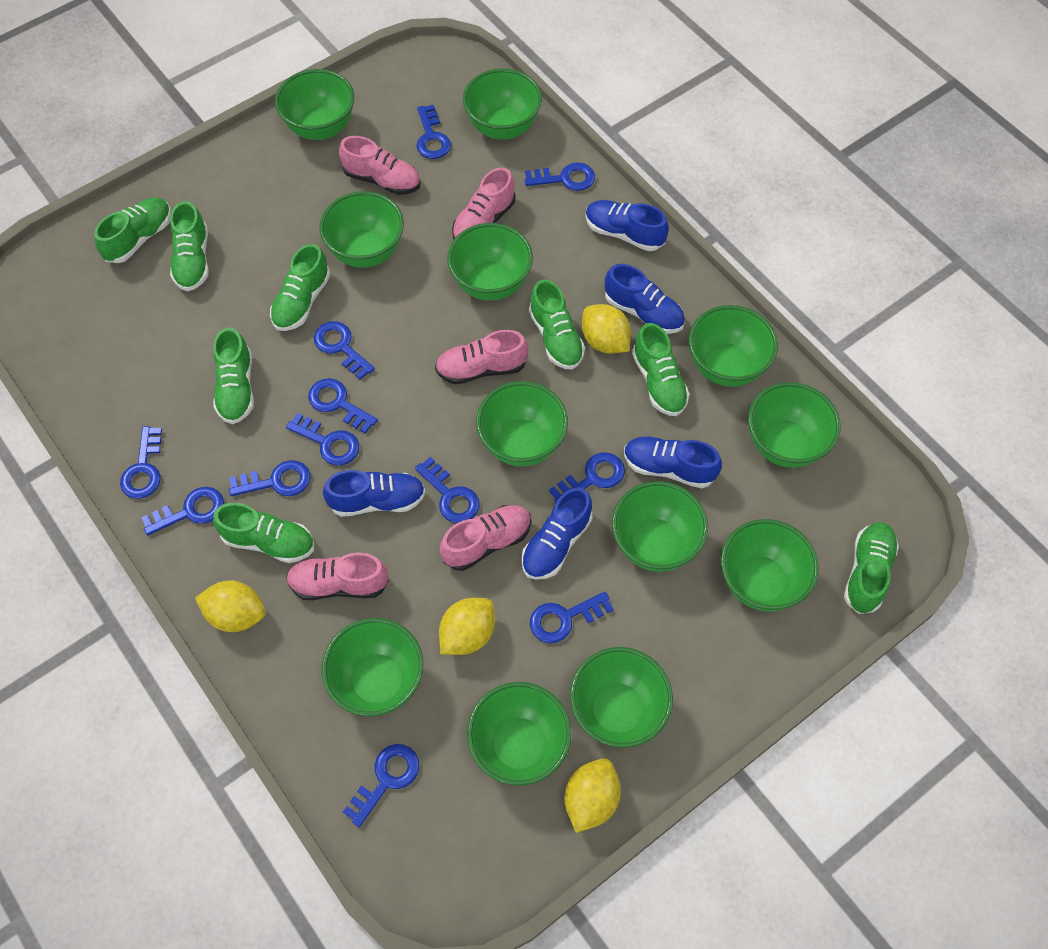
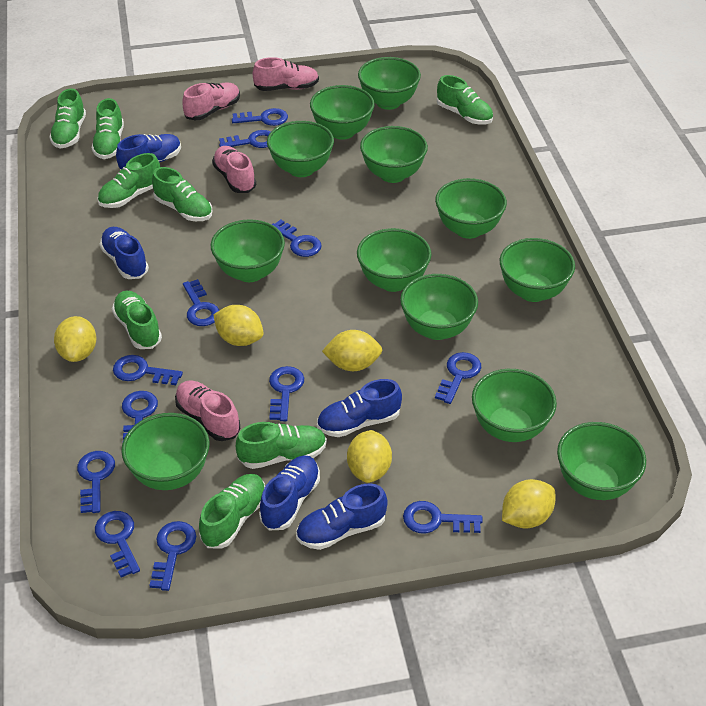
pink shoe: [286,552,389,600] [339,136,421,195] [435,330,528,384] [440,505,531,571] [452,167,515,239] = 5 -> [175,381,240,441] [182,83,240,120] [212,146,256,193] [253,57,319,91] = 4
yellow lemon: [195,580,266,632] [439,598,495,655] [565,758,621,833] [582,304,631,354] = 4 -> [54,316,96,362] [213,305,264,346] [322,330,382,371] [347,430,392,483] [502,479,555,529] = 5

